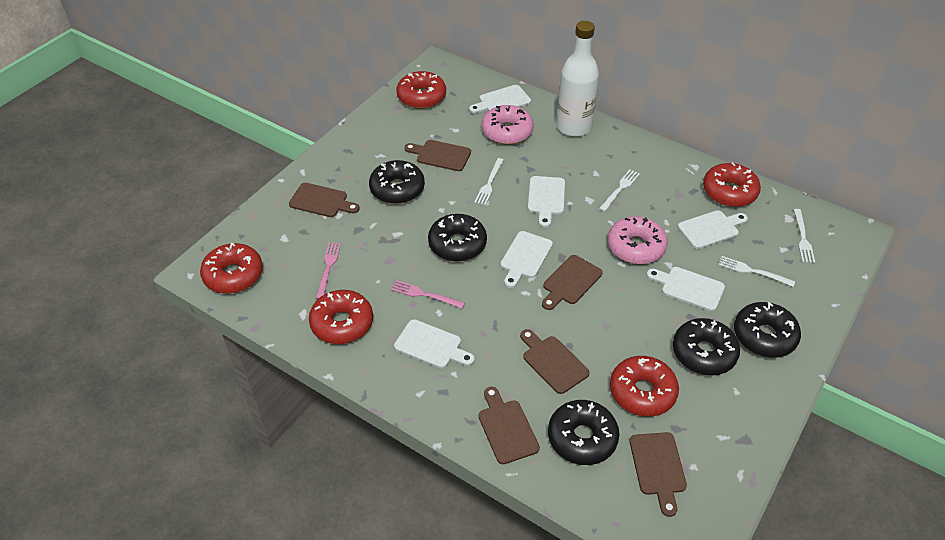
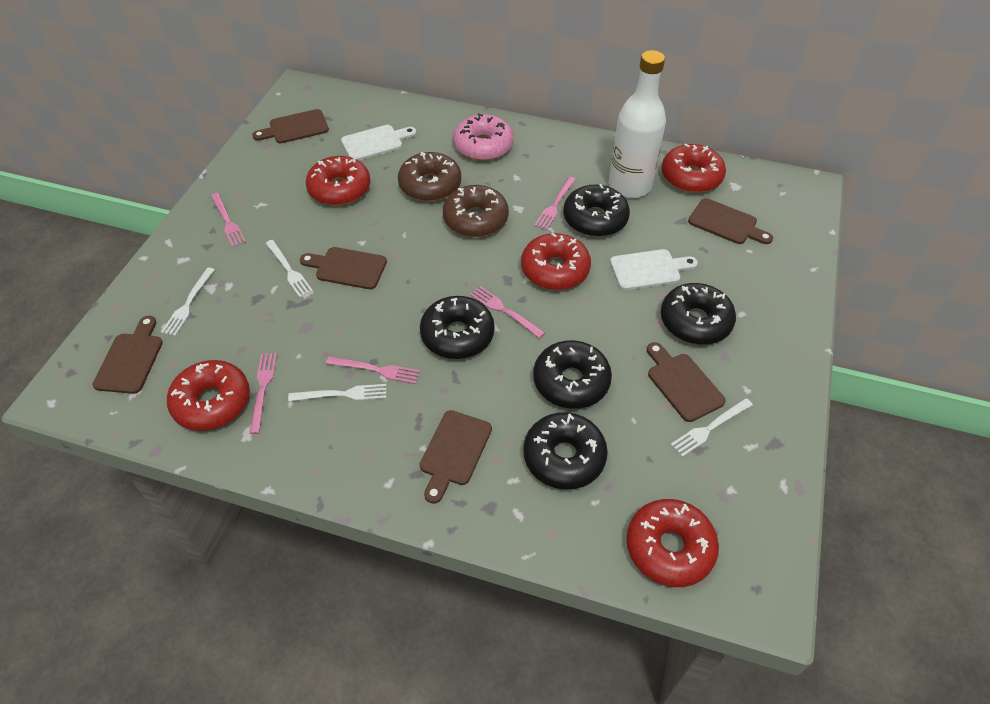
brown donut: none = 0 -> [398,152,461,202] [443,185,509,237] = 2
pink donut: [482,105,534,145] [608,216,668,264] = 2 -> [453,113,514,161] = 1
pink fork: [316,243,341,299] [391,280,465,309] = 2 -> [211,193,246,247] [249,353,277,434] [326,356,420,384] [470,286,545,338] [534,177,576,230] = 5
white cutting board: [394,319,475,368] [469,85,531,113] [500,231,553,288] [528,176,565,227] [647,267,725,311] [678,210,748,249] = 6 -> [341,125,417,160] [610,249,698,290] = 2

